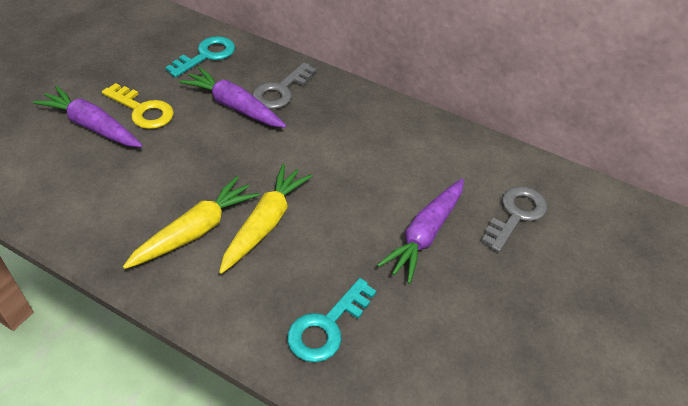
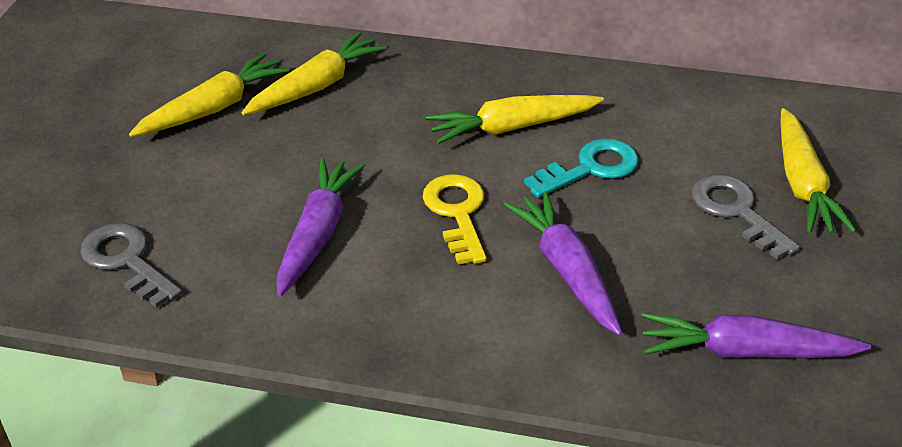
turquoise key: [165,36,235,78] [287,278,376,362] = 2 -> [524,138,639,198] = 1
yellow carrot: [123,176,260,269] [219,164,312,274] = 2 -> [129,53,290,137] [242,32,387,115] [426,95,604,144] [781,108,856,234] = 4

